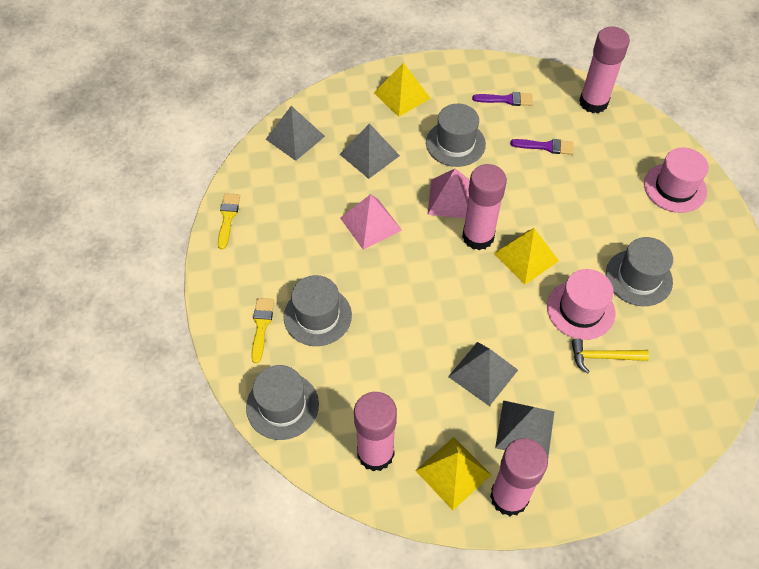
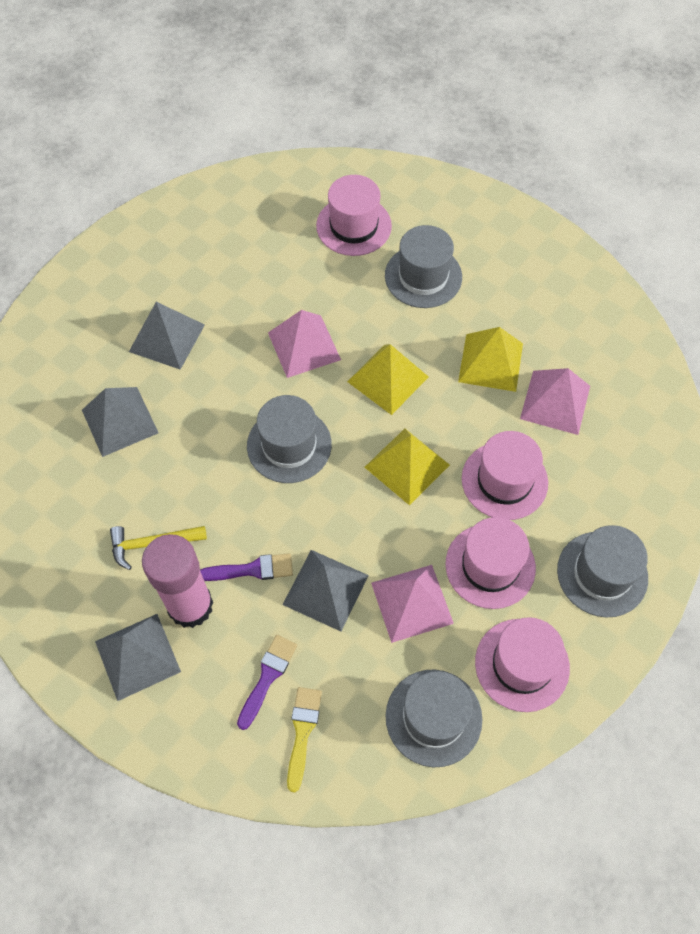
pink glue stick: [354,392,397,471] [462,164,507,250] [490,438,548,516] [579,26,630,113] = 4 -> [142,534,213,628] = 1
pink hat: [547,269,615,340] [644,148,709,213] = 2 -> [316,175,392,256] [445,517,536,609] [462,431,548,520] [475,617,570,712] = 4
pink pyramid: [340,194,402,250] [427,168,470,218] = 2 -> [268,310,341,378] [371,565,454,643] [520,368,590,435] = 3
yellow brush: [218,193,240,249] [251,298,274,363] = 2 -> [287,687,322,792] = 1

